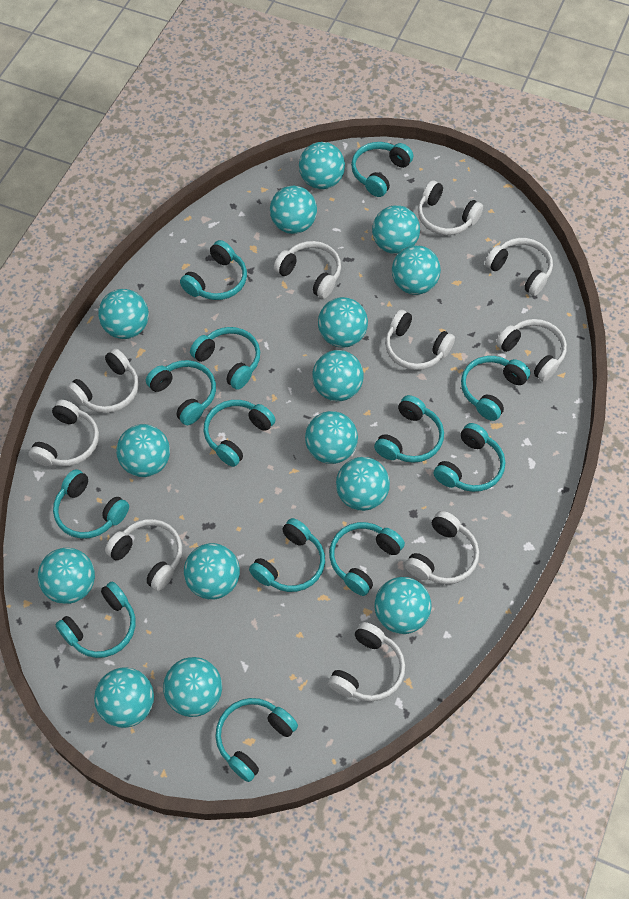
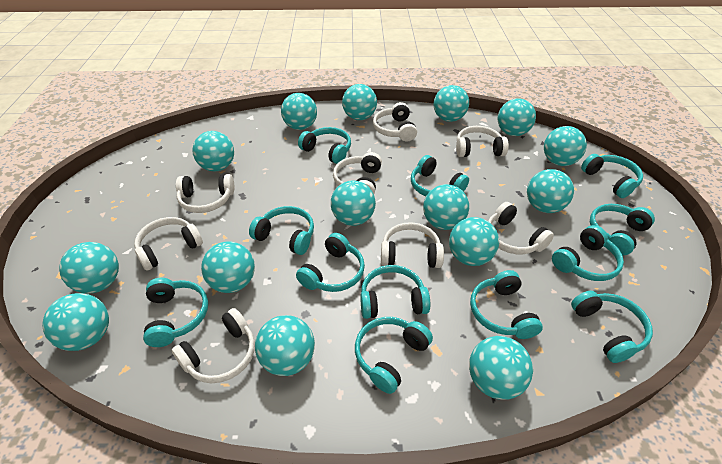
turquoise headphones: [53,469,129,539] [56,581,135,658] [146,360,216,425] [180,240,247,300] [190,327,260,390] [204,400,276,467] [215,698,298,782] [249,518,325,592] [329,522,405,596] [351,142,413,197] [374,395,444,463] [434,423,505,492] [461,356,530,421] = 13 -> [143,278,208,347] [249,206,314,255] [296,233,365,292] [298,127,351,164] [355,317,433,394] [360,265,430,319] [411,155,469,196] [470,270,543,339] [552,225,624,281] [571,291,653,363] [581,154,643,198] [590,204,655,256] = 12
white headphones: [29,400,99,467] [66,348,139,413] [105,519,182,591] [274,241,341,299] [328,622,405,702] [385,310,455,370] [405,511,479,584] [418,180,483,235] [485,238,553,296] [496,319,567,382] = 10 -> [134,217,203,271] [172,308,255,383] [176,174,234,213] [333,152,382,194] [373,102,417,141] [381,222,444,268] [456,126,509,157] [488,202,554,254] = 8

